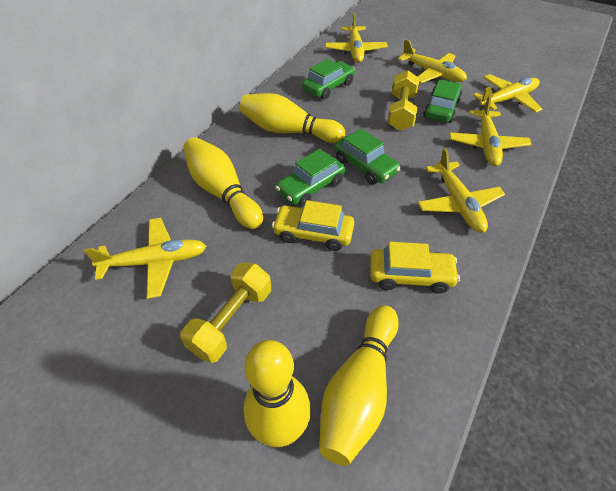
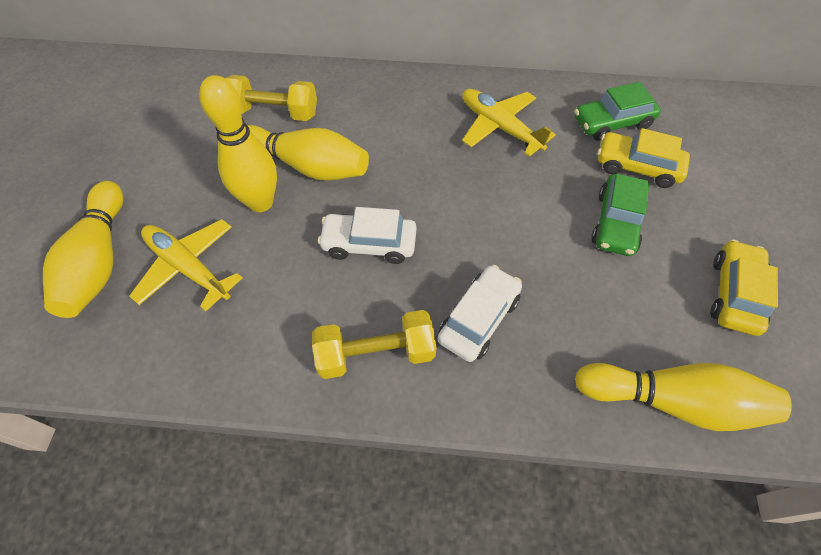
green car: [275,149,345,207] [302,59,355,100] [334,129,401,184] [423,80,462,123] = 4 -> [574,82,661,141] [591,174,650,256] = 2
white car: none = 0 -> [318,207,417,264] [438,265,522,362] = 2
yellow plane: [84,218,206,299] [325,13,388,63] [398,39,467,83] [418,148,505,233] [449,95,532,166] [473,74,542,113] = 6 -> [129,219,243,311] [462,89,556,157] = 2

